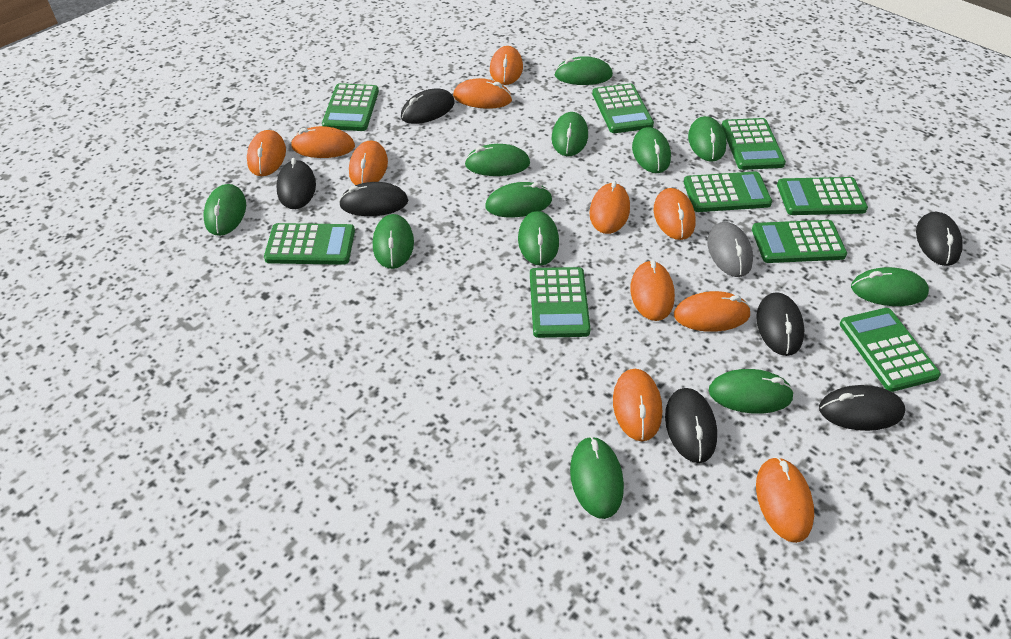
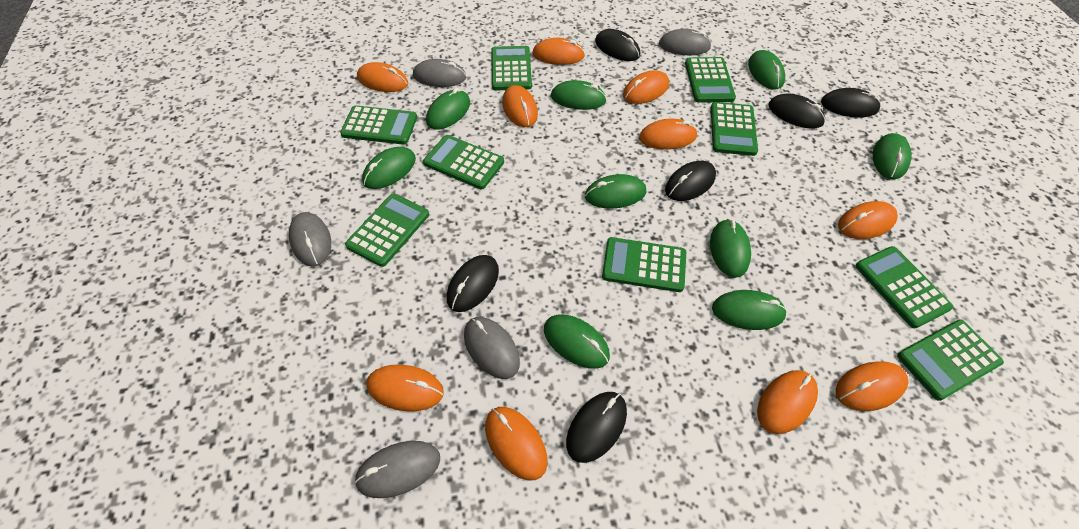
black mouse: [276,158,316,209] [339,182,408,216] [401,88,455,124] [665,388,717,463] [756,292,805,356] [819,385,905,431] [916,212,963,266] = 7 -> [447,255,499,312] [566,392,627,463] [595,29,640,61] [665,161,716,201] [768,94,825,129] [821,88,881,118] = 6
green mouse: [203,184,246,236] [373,214,414,269] [465,144,530,176] [485,182,552,217] [518,211,559,266] [552,112,588,156] [554,56,613,85] [570,436,624,519] [632,127,671,173] [688,116,726,162] [709,369,794,414] [851,267,929,306] = 12 -> [362,147,416,189] [426,88,470,129] [544,315,610,369] [551,80,607,110] [585,174,647,209] [710,219,751,278] [712,290,787,330] [748,50,785,90] [873,133,912,179] = 9
grey mouse: [707,222,753,277] = 1 -> [289,212,331,267] [354,441,440,498] [413,59,466,87] [464,317,520,379] [659,29,712,55] = 5
orange mouse: [247,130,286,176] [291,126,355,158] [349,141,388,185] [453,78,512,109] [490,46,523,85] [589,181,630,234] [613,369,662,441] [631,260,675,321] [653,188,696,240] [674,291,751,332] [756,457,814,543] = 11 -> [357,62,408,92] [366,364,444,411] [485,407,547,480] [502,85,538,127] [532,38,585,65] [623,70,669,104] [639,119,697,150] [757,370,818,434] [836,361,908,411] [838,201,898,239] = 10

